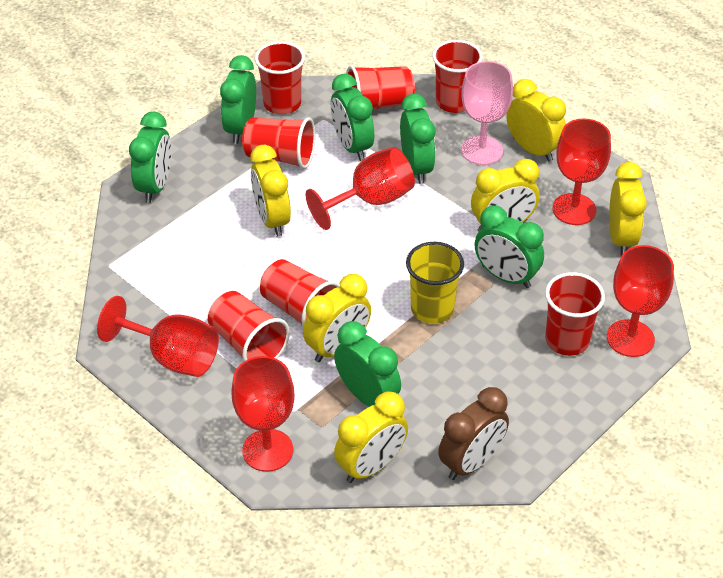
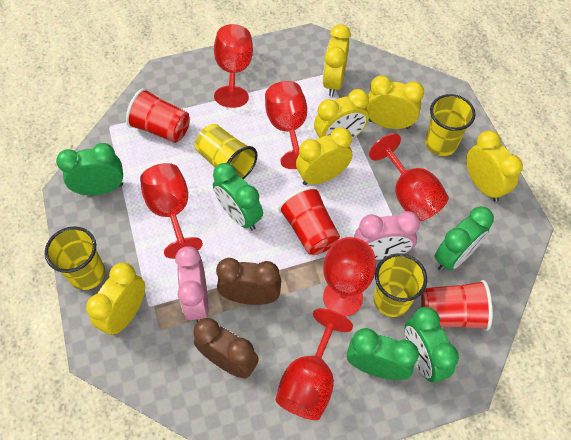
brown clock: [438,387,509,480] = 1 -> [193,318,259,379] [216,258,281,305] = 2
green clock: [129,112,171,203] [220,55,256,144] [331,73,374,161] [334,321,401,407] [400,94,436,184] [475,206,544,288] = 6 -> [56,143,123,195] [213,163,263,230] [347,328,419,380] [405,307,459,382] [435,206,494,271] = 5
pink clock: none = 0 -> [175,246,208,322] [354,211,420,260] = 2
pink goblet: [461,61,513,165] = 1 -> none = 0
red cup: [208,291,290,361] [242,117,315,169] [255,41,305,115] [260,259,340,327] [346,65,415,110] [432,40,483,113] [545,272,605,356] = 7 -> [126,88,190,143] [278,186,340,255] [421,280,492,331] = 3
red goblet: [97,296,219,377] [231,356,295,472] [306,147,415,230] [553,118,611,225] [607,245,674,357] = 5 -> [140,163,203,259] [214,24,253,108] [265,81,307,169] [275,308,353,420] [323,237,376,316] [369,133,449,221] = 6
yellow cup: [406,242,464,324] = 1 -> [45,226,105,290] [195,124,257,179] [374,253,427,317] [425,94,476,156] = 4

